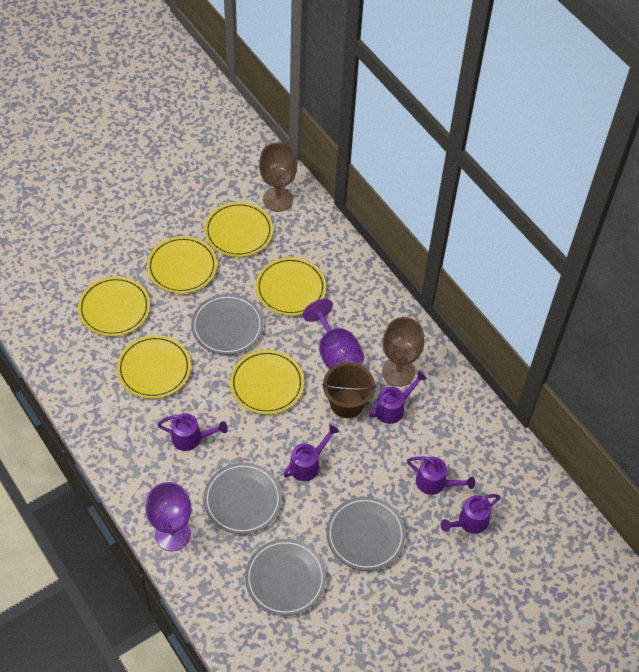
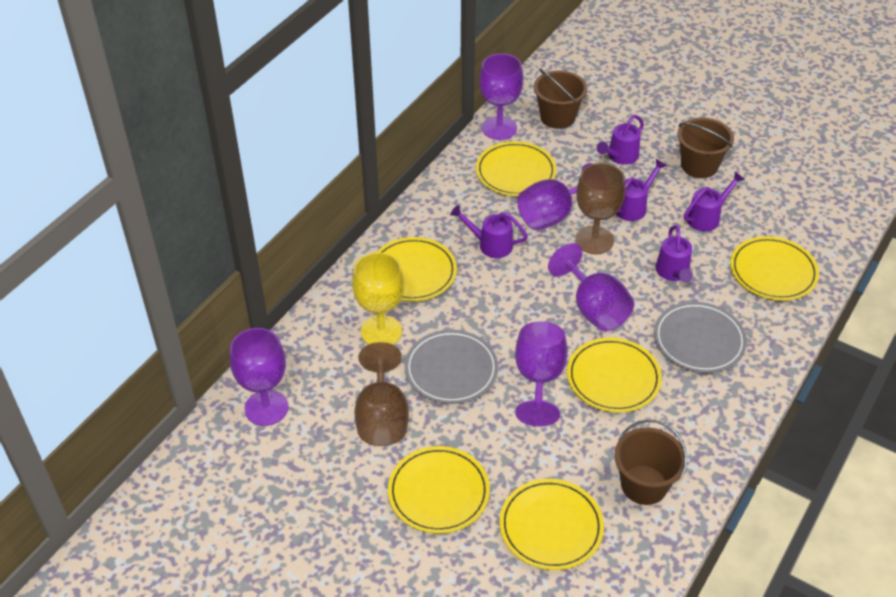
brown bucket: [322,362,376,418] = 1 -> [534,68,587,129] [615,419,687,505] [677,117,734,178] = 3
grey plate: [191,294,264,355] [204,462,282,534] [245,539,326,616] [326,497,406,571] = 4 -> [404,330,498,404] [654,302,747,373] = 2
purple goblet: [146,482,192,551] [303,298,364,370] = 2 -> [230,328,288,426] [479,53,523,140] [515,321,567,426] [517,163,593,230] [548,243,635,331] = 5
yellow goblet: none = 0 -> [352,252,404,344] = 1

